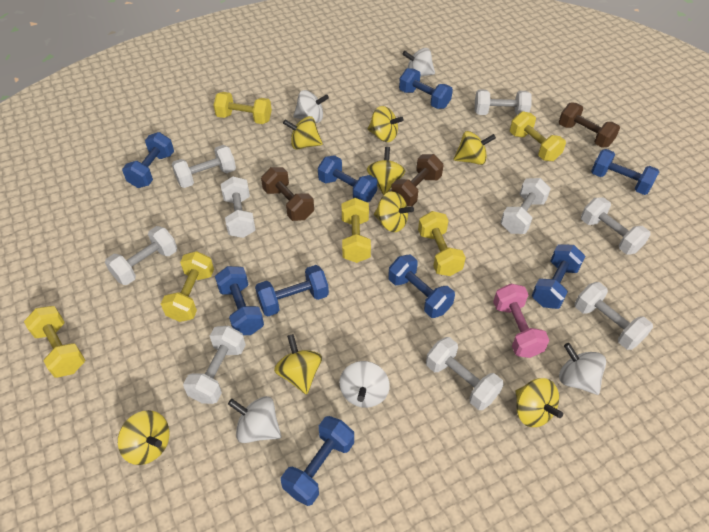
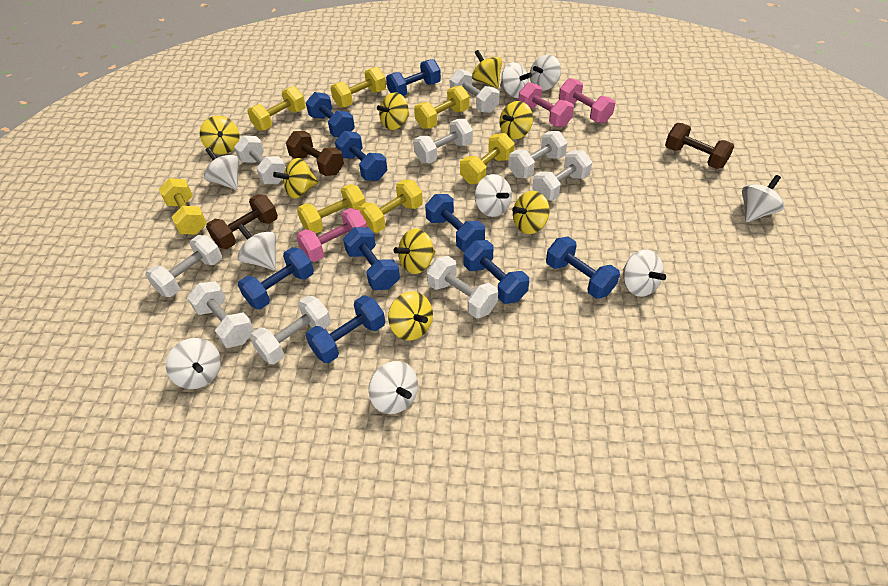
pink dumbbell: [493,284,549,358] = 1 -> [296,208,367,262] [519,82,574,127] [559,78,615,123] = 3
white spinning top: [228,396,281,443] [293,90,329,123] [339,361,390,408] [402,48,435,77] [559,343,606,395] = 5 -> [166,338,221,389] [204,147,240,190] [237,224,276,270] [369,361,418,414] [475,174,512,217] [500,62,532,98] [530,55,561,91] [623,249,666,297] [742,175,784,222] = 9
yellow dumbbell: [24,306,85,378] [161,251,214,322] [213,92,272,124] [342,198,371,263] [418,211,466,276] [510,111,566,161] = 6 -> [159,178,207,234] [247,86,306,131] [297,184,365,234] [330,67,386,108] [358,180,423,233] [414,86,470,129] [460,133,515,184] = 7

